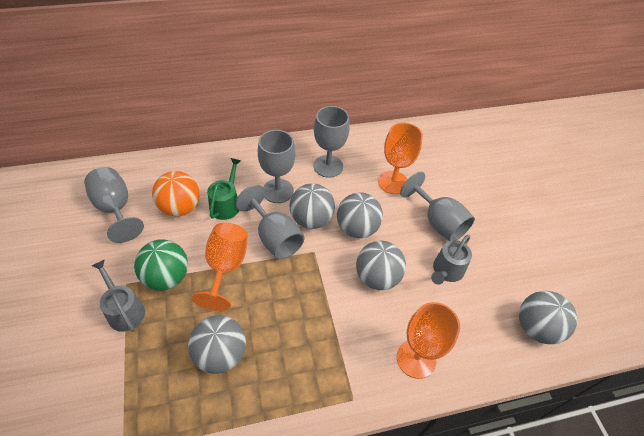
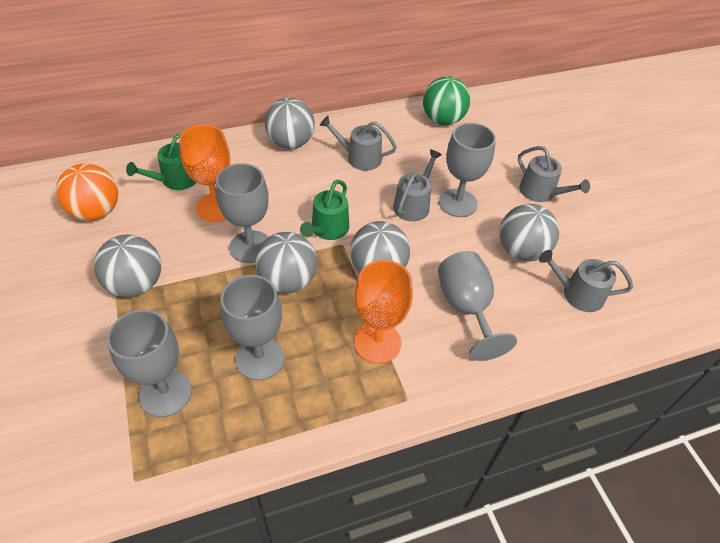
green watering can: [207,158,241,220] = 1 -> [126,134,196,190] [300,180,349,240] = 2
grey watering can: [92,259,145,332] [431,235,472,285] = 2 -> [320,116,397,171] [393,149,442,221] [518,146,590,202] [539,250,633,312] = 4
orange goblet: [192,223,248,311] [378,122,423,194] [397,302,460,379] = 3 -> [179,125,230,222] [354,260,413,364] = 2

